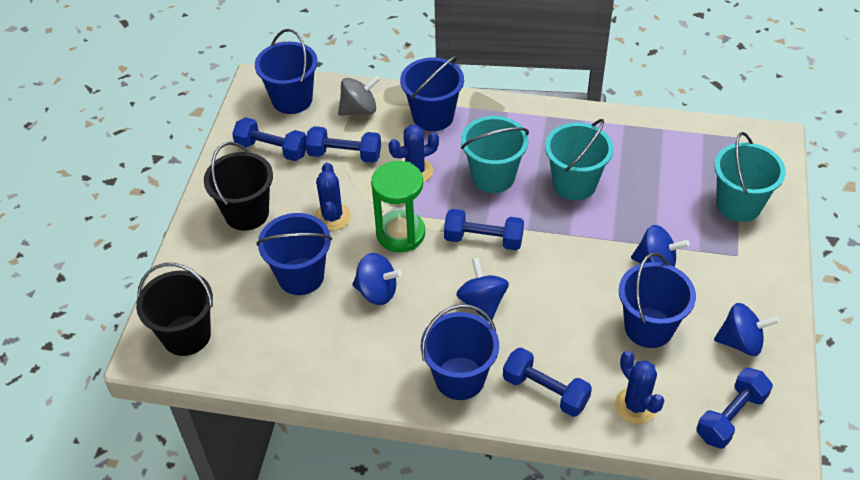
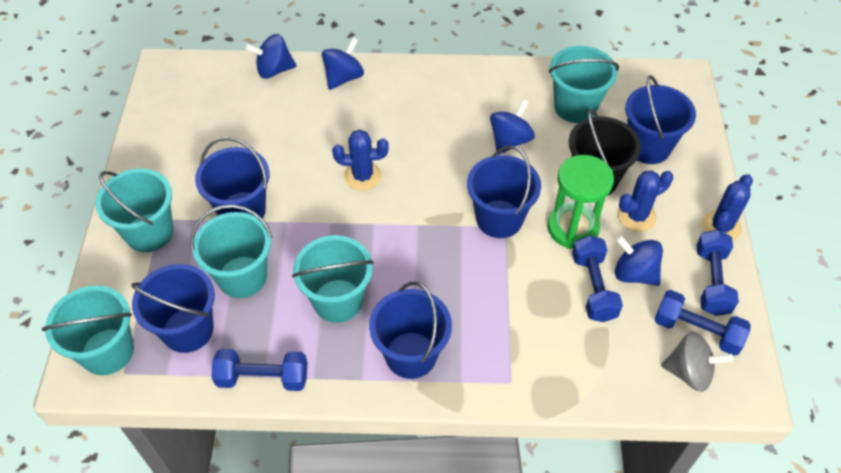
black bucket: [136,263,213,356] [204,142,273,231] = 2 -> [569,109,641,195] = 1
blue dumbbell: [232,117,307,161] [305,126,381,163] [444,209,524,250] [503,347,592,417] [696,368,773,449] = 5 -> [212,349,307,391] [572,235,623,322] [654,290,751,356] [696,230,739,316] = 4
turquoise bucket: [461,116,529,193] [545,119,614,200] [714,132,786,222] = 3 -> [42,285,134,375] [95,168,173,252] [190,205,272,298] [292,235,374,323] [549,46,619,123] = 5

